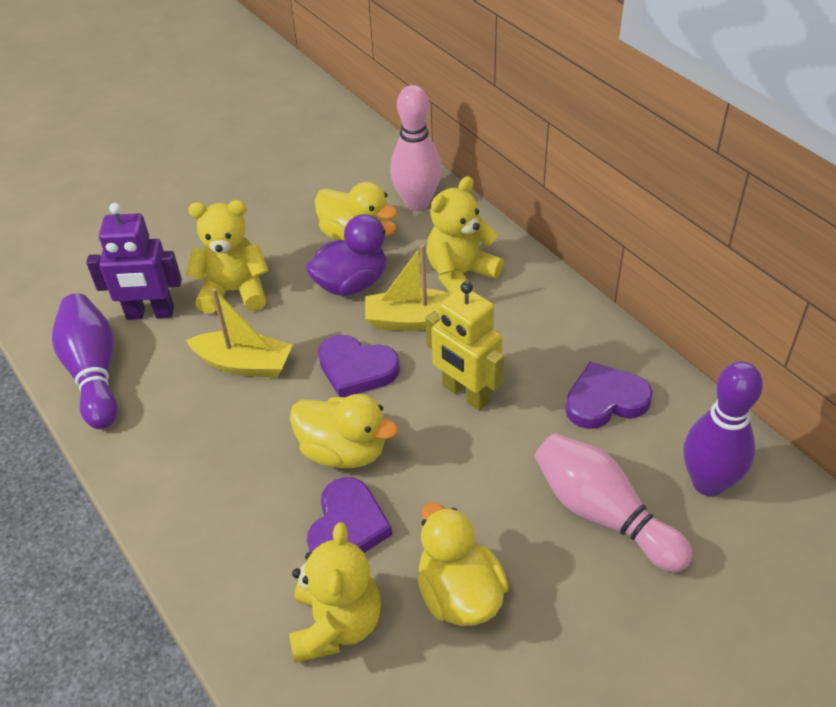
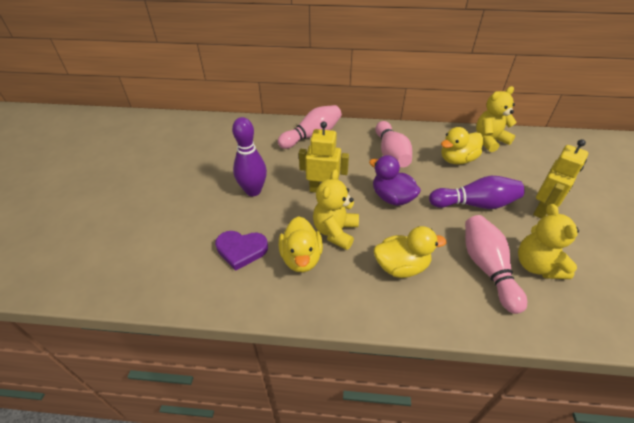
pink bowling pin: [390,85,442,211] [535,433,693,573] = 2 -> [278,105,342,149] [375,121,412,167] [465,215,527,314] = 3
purple heart: [307,477,392,553] [318,335,400,397] [565,362,653,429] = 3 -> [215,231,268,271] = 1
purple robot: [86,203,182,320] = 1 -> none = 0
yellow boat: [186,288,293,378] [365,244,452,331] = 2 -> none = 0
yellow robot: [425,281,504,411] = 1 -> [299,121,349,193] [533,139,588,219] = 2

